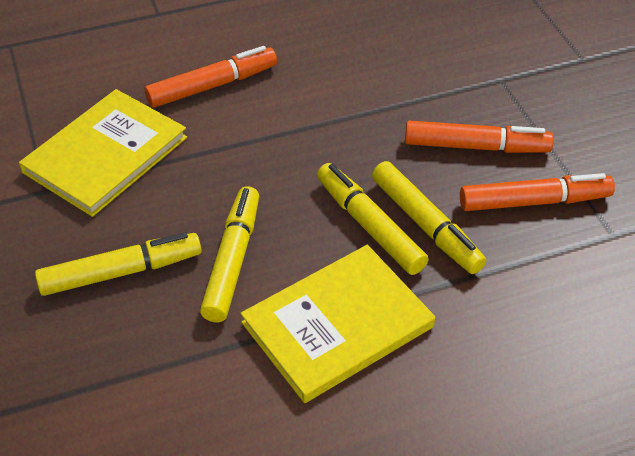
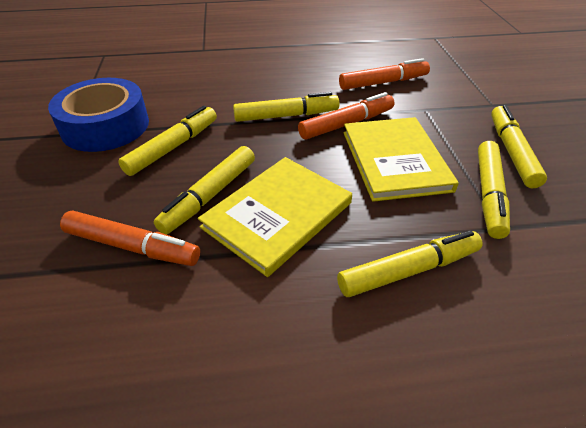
blue tape: none = 0 -> [48,78,149,152] = 1
yellow marker: [35,232,201,296] [200,186,259,322] [317,163,429,275] [372,161,486,274] = 4 -> [118,106,217,176] [153,146,255,235] [233,92,339,122] [337,230,483,297] [478,141,510,239] [491,105,547,188] = 6

